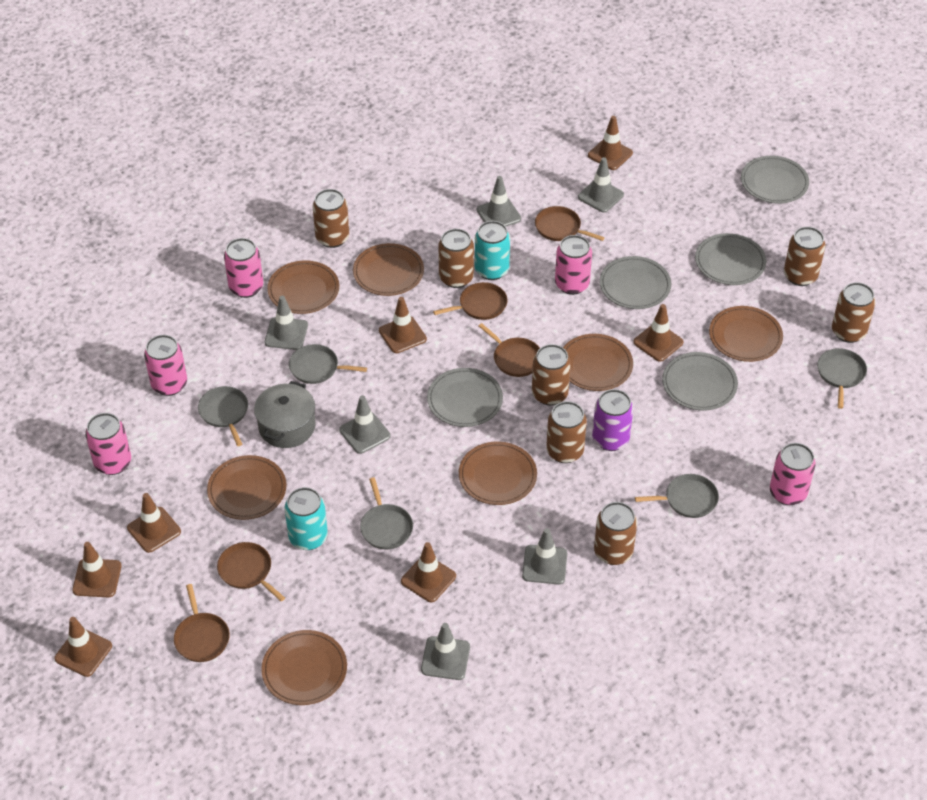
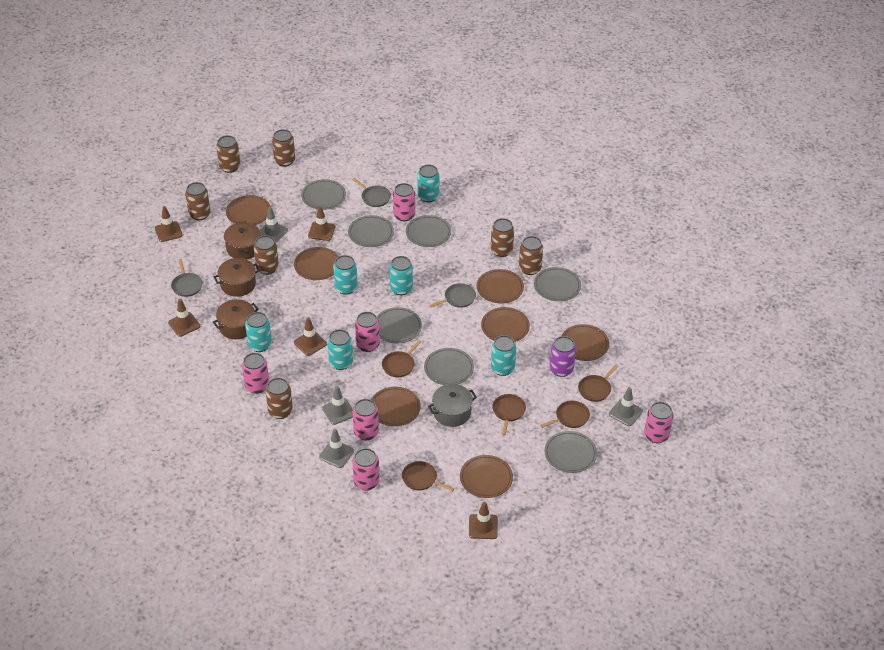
brown pot: none = 0 -> [213,299,259,339] [214,258,260,297] [224,221,261,259] = 3
brown traffic cone: [54,617,112,677] [72,542,122,597] [127,493,181,553] [379,297,427,353] [401,542,456,602] [588,116,633,170] [633,304,684,362] = 7 -> [155,206,183,242] [168,299,200,337] [294,318,327,356] [308,206,335,241] [469,502,498,539] = 5
grey pan: [198,386,248,446] [289,344,367,384] [360,477,413,549] [635,474,719,518] [817,348,867,409] = 5 -> [171,259,203,297] [352,178,391,207] [429,283,476,308] = 3
grey plate: [427,368,503,427] [599,256,671,309] [662,352,738,410] [695,233,766,285] [741,156,809,204] = 5 -> [301,179,346,210] [348,215,394,247] [376,307,422,343] [406,215,451,247] [424,348,474,385] [534,267,581,301] [544,431,597,473] = 7
grey traffic cone: [265,296,308,350] [339,395,391,454] [421,623,470,680] [477,176,521,226] [522,528,567,585] [578,157,624,213] = 6 -> [260,207,288,242] [319,429,354,468] [322,386,353,425] [609,387,643,426] = 4
pink can: [85,413,131,475] [144,335,187,396] [224,238,263,298] [555,235,592,295] [770,443,816,505] = 5 -> [242,353,269,394] [352,448,380,491] [353,399,379,440] [355,312,380,352] [393,183,415,221] [644,402,673,443] = 6
turquoise can: [285,487,328,550] [475,221,510,280] = 2 -> [245,312,272,352] [328,329,353,370] [333,255,358,295] [389,256,413,295] [417,165,439,202] [491,335,516,376] = 6

